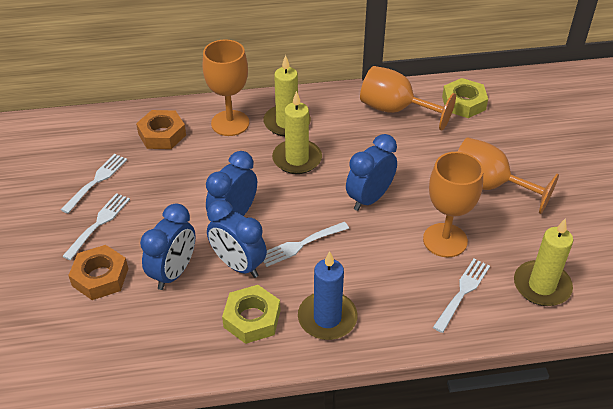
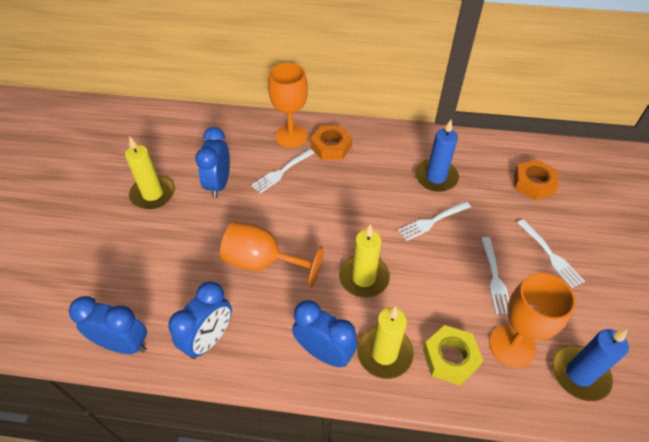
blue candle: [298,251,357,340] = 1 -> [415,120,459,192] [552,329,629,401] = 2
orange goblet: [203,40,249,136] [360,66,456,131] [423,152,483,257] [457,137,559,214] = 4 -> [220,221,324,287] [268,63,308,148] [489,273,576,368] = 3
yellow nut: [222,285,281,344] [442,78,488,118] = 2 -> [423,325,483,386] = 1

